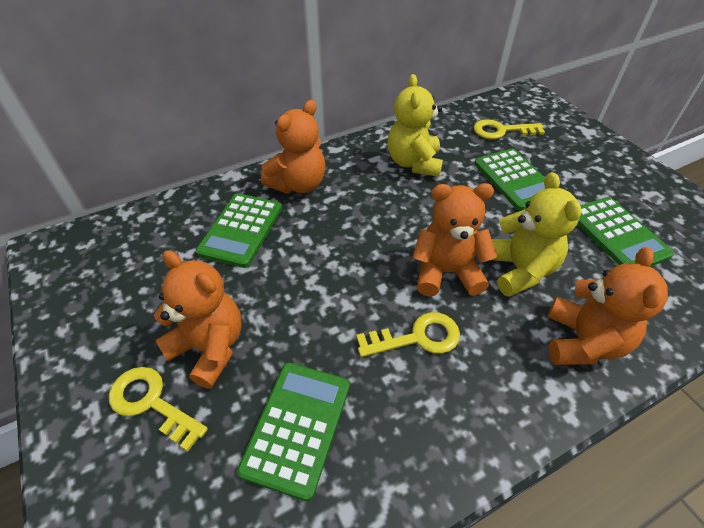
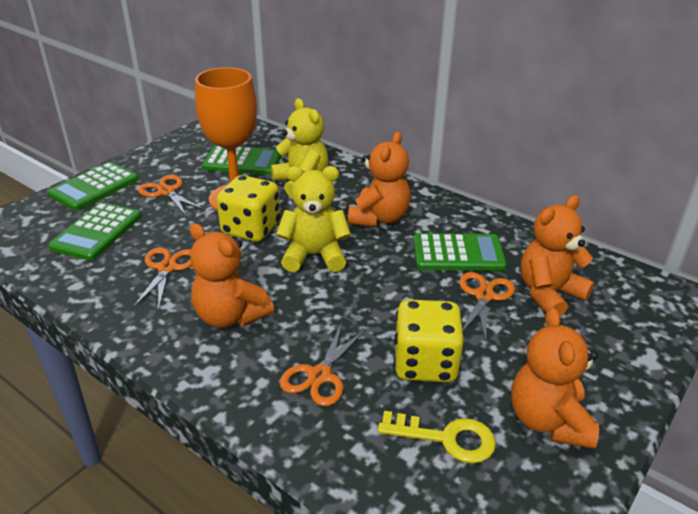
orange goblet: none = 0 -> [195,67,257,211] = 1
orange scissors: none = 0 -> [133,247,192,311] [138,175,205,217] [280,323,366,406] [459,272,515,342] = 4
yellow dice: none = 0 -> [216,175,280,242] [394,299,464,382] = 2
yellow key: [109,367,208,451] [356,312,460,357] [474,119,545,139] = 3 -> [378,411,496,464] = 1

